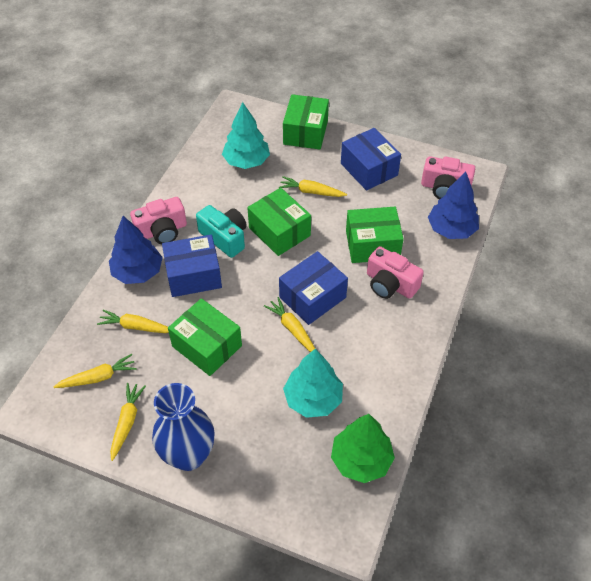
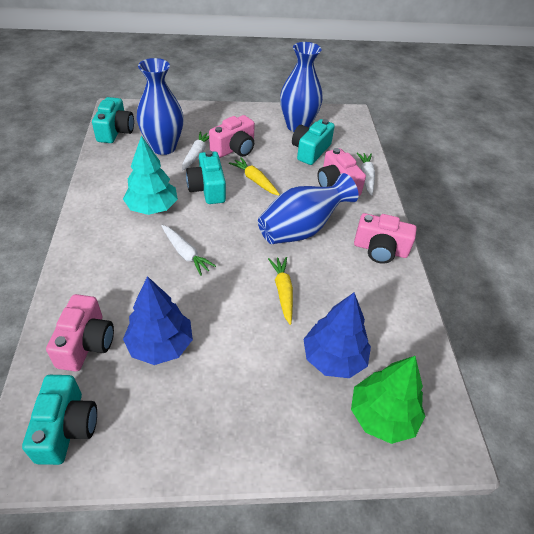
blue box: [162,235,222,297] [279,251,348,325] [341,128,401,191] = 3 -> none = 0
blue vase: [152,383,215,471] = 1 -> [137,58,184,155] [258,173,359,244] [280,42,323,132] = 3
green box: [168,298,242,376] [247,188,311,256] [283,94,329,149] [346,207,404,263] = 4 -> none = 0
pink camera: [130,197,187,244] [367,246,424,299] [421,156,475,199] = 3 -> [46,294,114,371] [209,115,255,158] [317,148,366,196] [354,213,417,264] = 4
turquoise camera: [196,205,247,258] = 1 -> [22,375,97,465] [92,97,134,143] [186,150,226,204] [292,119,335,165] = 4
turquoise tree: [222,102,270,169] [283,349,343,418] = 2 -> [123,135,178,215] = 1
white carrot: none = 0 -> [161,225,216,276] [182,131,209,170] [357,152,375,196] = 3
yellow carrot: [53,354,137,388] [97,310,169,333] [110,383,146,461] [264,297,315,352] [279,176,347,197] = 5 -> [229,157,280,196] [268,257,293,325] = 2

